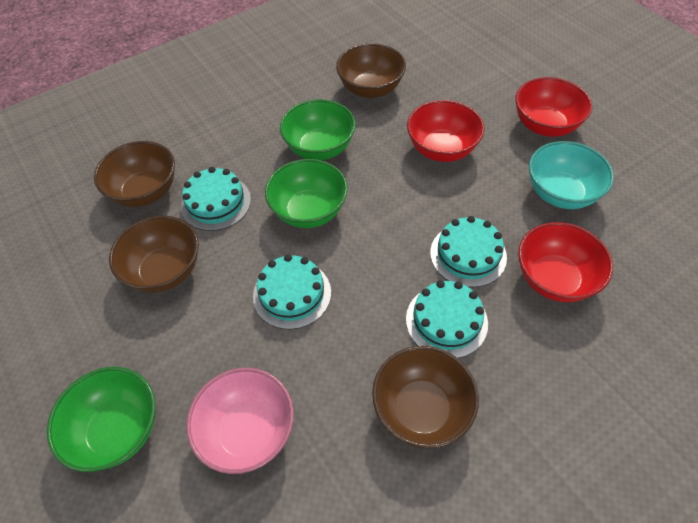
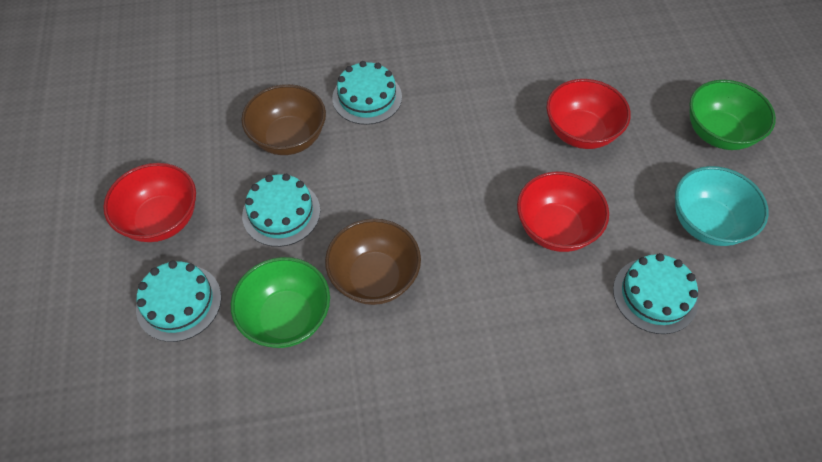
brown bowl: [94,141,175,207] [109,216,199,293] [336,43,406,98] [372,346,479,448] = 4 -> [241,84,326,155] [325,218,421,305] = 2
green bowl: [47,367,155,472] [265,159,348,228] [280,99,356,160] = 3 -> [231,257,330,348] [689,80,776,150] = 2
pink bowl: [186,368,294,474] = 1 -> none = 0

